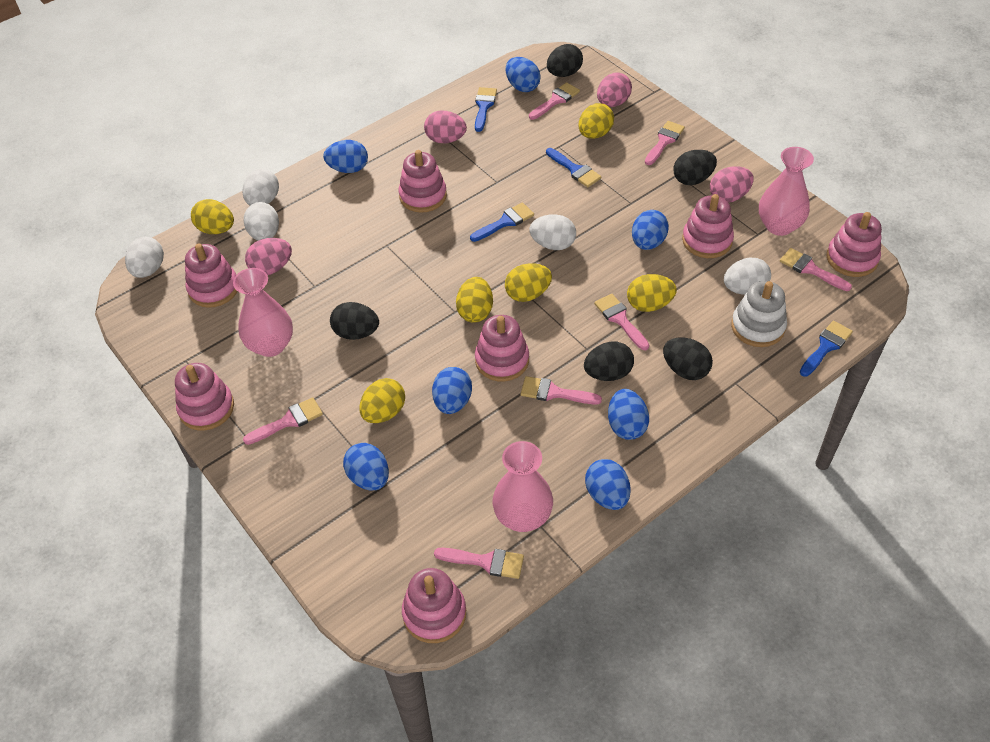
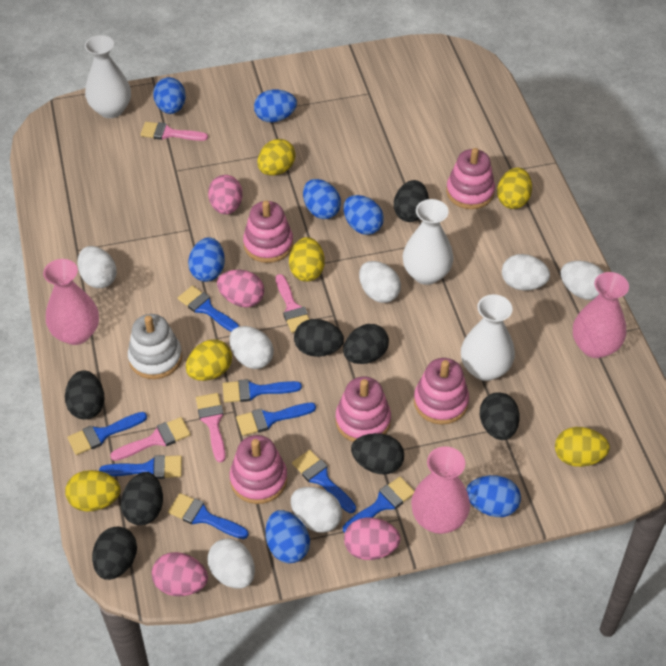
black egg: [330,302,379,340] [547,44,583,77] [584,341,634,381] [663,338,713,380] [674,150,717,185] = 5 -> [65,370,105,419] [92,527,137,580] [121,472,163,525] [294,319,344,357] [343,324,389,364] [351,433,404,474] [394,180,429,222] [480,392,520,440] = 8
blue brush: [470,203,534,242] [475,87,497,132] [546,148,601,187] [800,321,853,377] = 4 -> [67,412,147,455] [99,455,182,479] [168,493,249,539] [178,286,239,332] [223,379,302,403] [236,403,316,436] [292,450,356,513] [343,477,414,533] = 8
pink brush: [243,397,323,445] [434,548,524,579] [520,376,602,404] [529,82,580,120] [594,294,649,350] [645,121,685,165] [780,248,852,291] = 7 -> [110,417,190,461] [140,122,208,141] [196,393,226,462] [276,274,310,333] = 4
pink stacking toy: [175,363,234,431] [185,243,237,308] [399,150,447,212] [402,568,466,643] [475,315,529,382] [682,194,734,258] [826,212,882,277] = 7 -> [230,435,287,504] [243,201,293,263] [335,377,391,442] [414,358,469,425] [446,148,495,209] = 5
white egg: [125,237,164,278] [242,169,279,205] [244,202,279,241] [529,214,576,250] [724,258,771,295] = 5 -> [77,246,117,288] [207,538,255,589] [229,326,274,369] [291,487,342,533] [359,261,401,303] [502,254,550,290] [561,261,604,300] = 7
white vase: none = 0 -> [85,35,131,118] [403,199,454,285] [461,294,515,381] = 3

